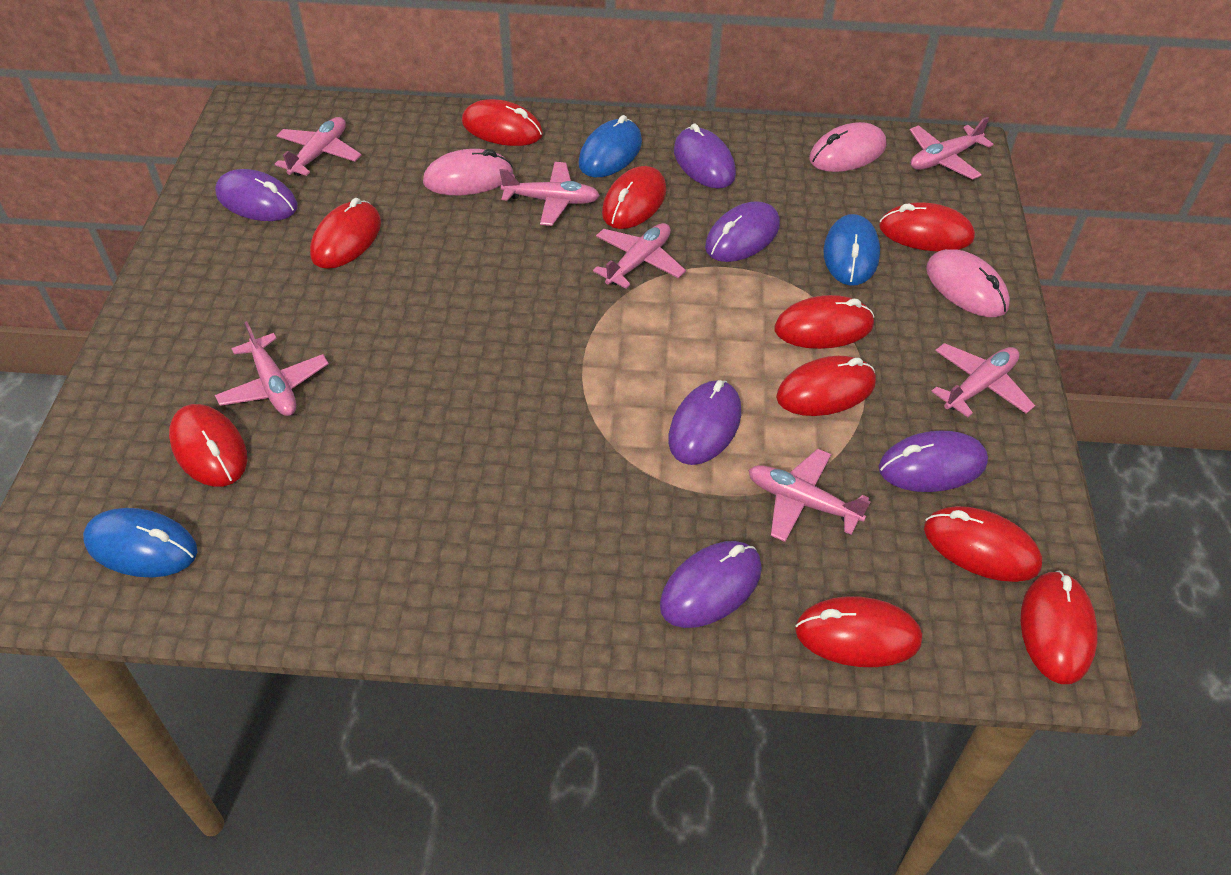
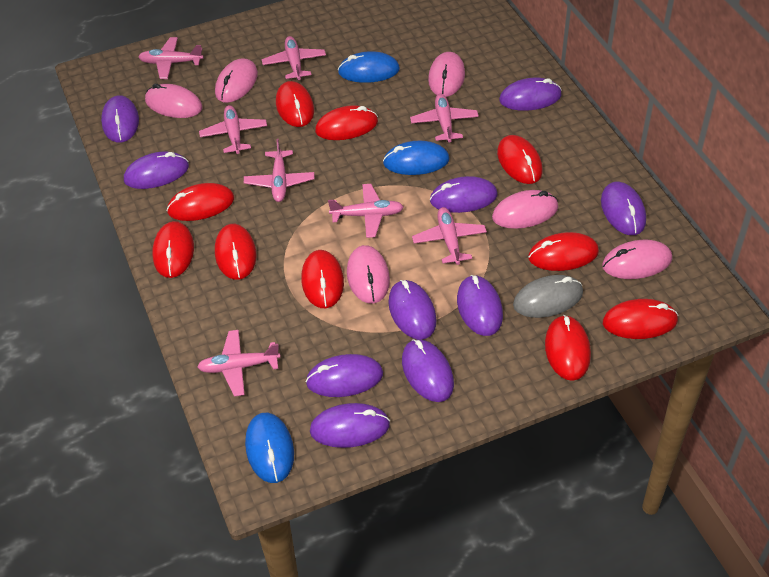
grey mouse: none = 0 -> [513,275,583,318] = 1
pink mouse: [423,149,513,195] [809,122,886,172] [926,249,1010,317] = 3 -> [145,84,202,118] [215,58,258,103] [347,245,390,304] [428,52,465,97] [492,190,558,229] [602,240,672,279] = 6
pink plane: [215,321,329,416] [275,117,361,176] [499,162,600,226] [593,223,686,289] [748,449,871,542] [910,117,993,180] [931,343,1035,417] = 7 -> [139,37,203,79] [197,330,280,397] [199,105,267,154] [244,139,314,202] [262,36,326,80] [328,184,403,238] [410,94,479,143] [412,207,487,265] = 8
purple mouse: [215,169,298,221] [660,541,762,628] [668,380,741,465] [674,124,736,189] [705,201,780,262] [879,431,988,492] = 6 -> [101,95,139,143] [124,152,189,189] [305,354,383,397] [310,403,390,448] [388,280,437,339] [402,339,454,402] [430,176,497,213] [457,275,503,336] [499,78,562,111] [601,182,646,235] = 10

